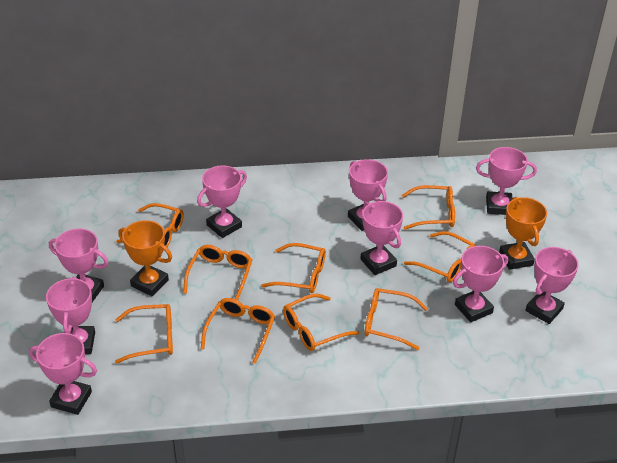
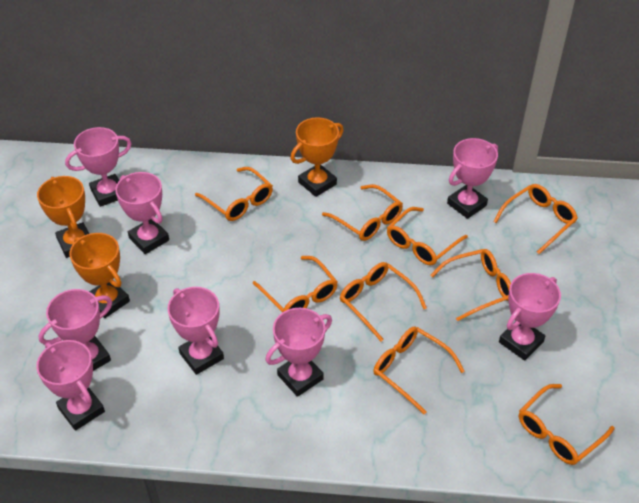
orange trophy: [118,220,172,296] [499,197,547,270] = 2 -> [37,176,89,258] [69,233,130,318] [290,117,344,197] = 3
pink trophy: [29,333,97,415] [46,276,95,354] [49,228,108,302] [197,165,247,238] [348,159,388,231] [360,201,403,275] [453,246,508,322] [476,147,537,215] [525,247,579,324] = 9 -> [36,340,105,431] [39,289,112,371] [65,127,132,207] [115,172,169,254] [168,287,224,375] [266,308,332,397] [447,138,498,219] [499,273,561,360] = 8

